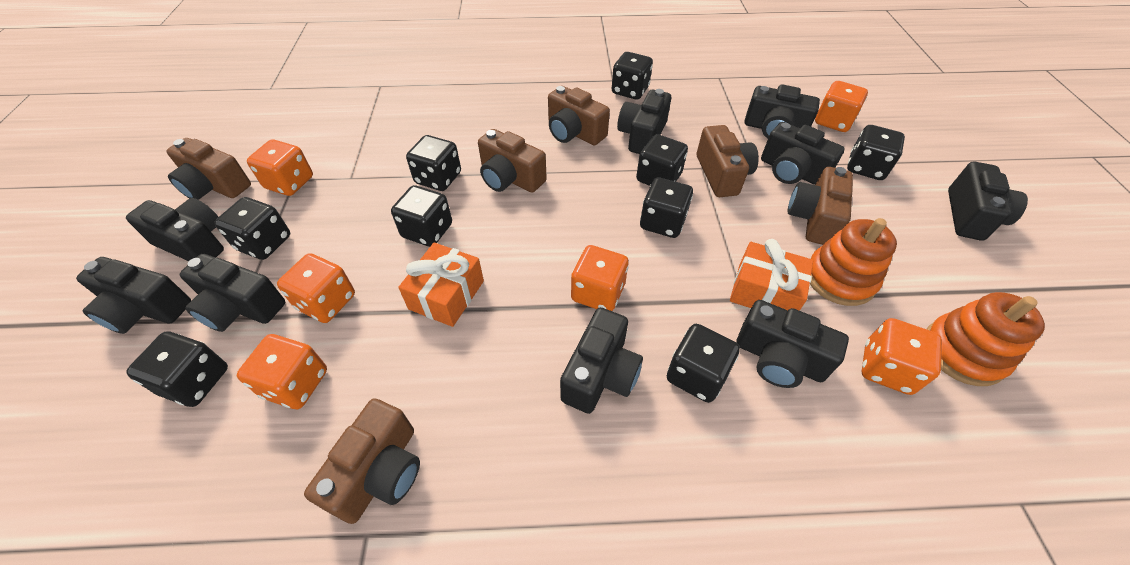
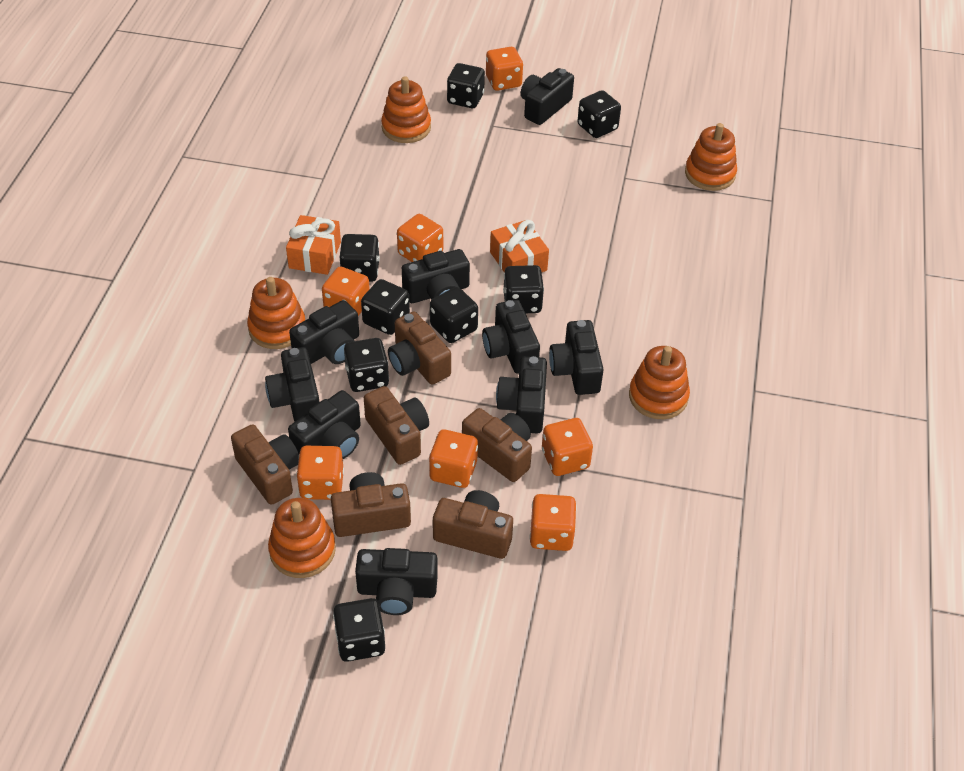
black dice: [126,331,228,407] [214,197,290,260] [391,185,452,247] [406,135,461,191] [612,52,653,100] [636,134,688,186] [640,177,693,238] [667,324,740,403] [847,125,905,180] = 9 -> [333,598,385,662] [340,234,380,282] [344,338,389,392] [361,279,410,335] [430,287,478,343] [447,63,485,108] [503,265,544,313] [578,90,621,138] = 8
orange dice: [237,334,327,409] [247,140,313,196] [277,253,355,323] [571,245,629,311] [815,81,868,132] [862,318,942,395] = 6 -> [296,446,344,500] [322,267,370,316] [397,214,443,262] [429,429,478,488] [486,47,523,91] [530,494,577,551] [542,418,593,476] = 7
orange stacking toy: [810,218,897,306] [927,292,1045,386] = 2 -> [247,277,305,349] [268,498,336,578] [381,76,431,143] [629,346,690,419] [685,123,737,191] = 5

